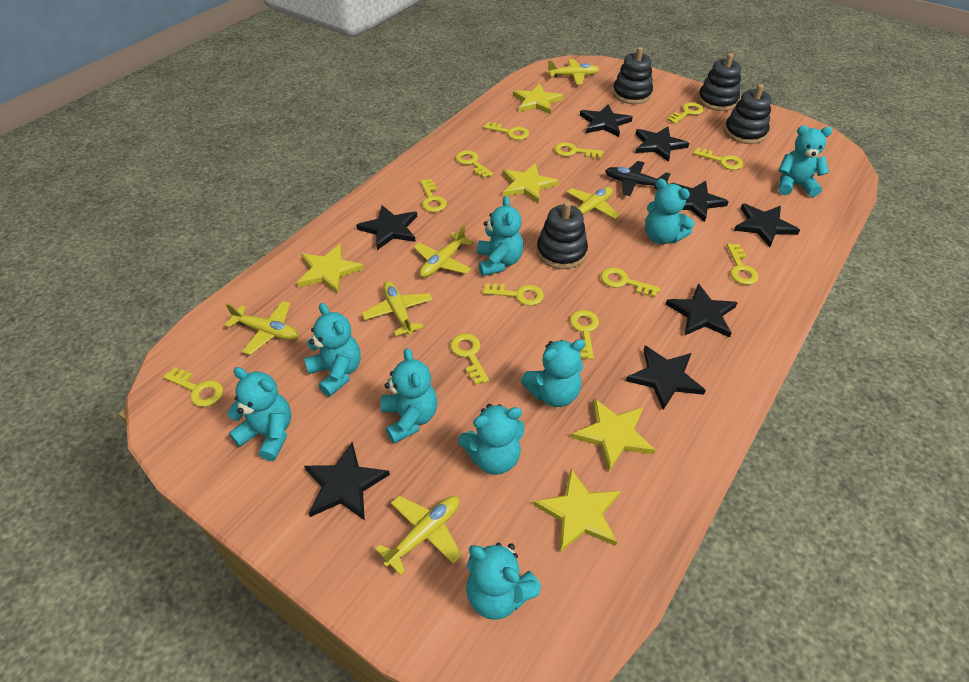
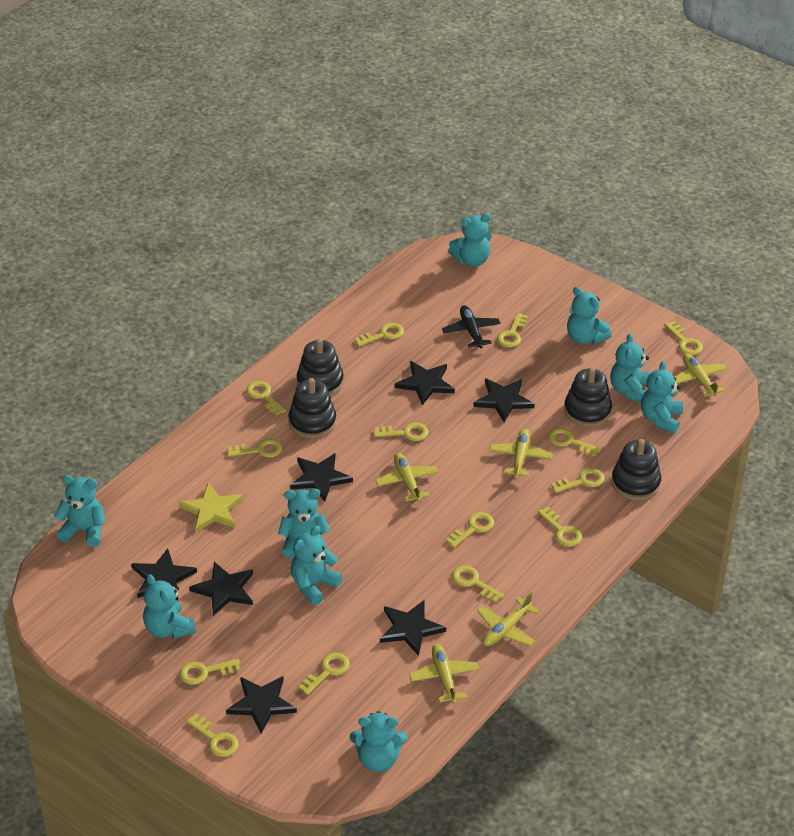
black star: [304,442,390,520] [356,205,417,250] [580,104,633,137] [626,346,706,410] [635,126,689,162] [665,283,738,338] [671,181,729,222] [734,204,800,247] = 8 -> [131,548,197,600] [189,562,253,616] [226,676,297,734] [290,453,353,502] [380,600,446,656] [395,361,455,405] [473,378,534,422] = 7
yellow key: [164,367,223,407] [420,179,447,212] [450,333,489,385] [455,150,493,178] [483,122,529,140] [483,283,544,306] [554,142,604,158] [570,310,599,359] [600,267,660,297] [667,102,704,124] [693,148,743,170] [727,244,758,285] = 12 -> [180,659,241,685] [186,713,239,757] [227,439,282,458] [246,381,286,416] [299,653,350,695] [355,323,404,347] [374,423,428,441] [446,512,494,548] [452,566,504,603] [497,313,528,347] [538,507,582,547] [548,428,601,456] [551,468,605,493] [665,321,703,355] = 14
yellow plane: [225,301,299,355] [362,281,433,336] [375,496,462,575] [414,225,474,277] [547,59,600,84] [566,187,620,222] = 6 -> [375,453,439,502] [409,644,479,703] [477,593,540,646] [489,429,553,478] [675,353,727,397] = 5
yellow star: [297,244,364,294] [502,163,559,204] [513,84,563,114] [533,469,621,552] [571,398,655,471] = 5 -> [179,483,243,533] = 1

